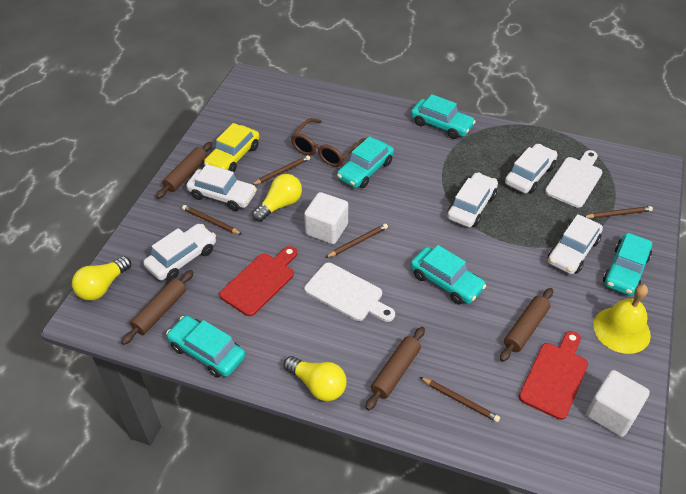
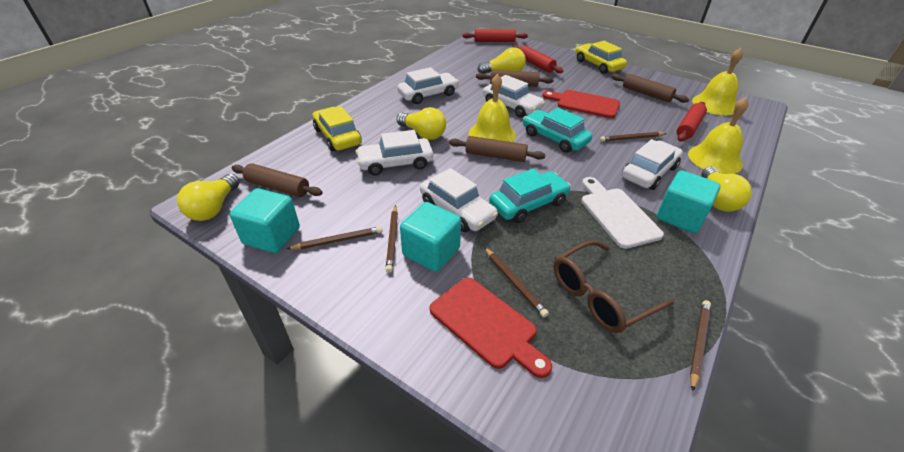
red rolling pin: none = 0 -> [463,29,528,42] [513,45,563,73] [677,102,707,142] = 3
turquoise car: [166,316,245,378] [337,136,394,188] [410,245,486,305] [411,94,476,139] [603,233,652,296] = 5 -> [489,169,571,223] [523,108,592,153] = 2
turquoise cube: none = 0 -> [230,188,300,253] [400,202,461,272] [657,170,720,233] = 3
white cube: [304,192,348,244] [586,370,650,437] = 2 -> none = 0
white cutting board: [304,263,395,322] [545,150,602,208] = 2 -> [581,177,664,249] = 1
yellow bell: [593,284,651,354] = 1 -> [468,74,516,142] [688,97,749,174] [692,48,743,115] = 3
yellow car: [204,123,260,172] = 1 -> [313,106,362,151] [575,41,627,74] = 2
yellow light bulb: [72,256,131,301] [252,174,302,222] [284,356,347,401] = 3 -> [177,174,240,221] [397,107,446,140] [477,47,526,74] [702,167,752,212] = 4

